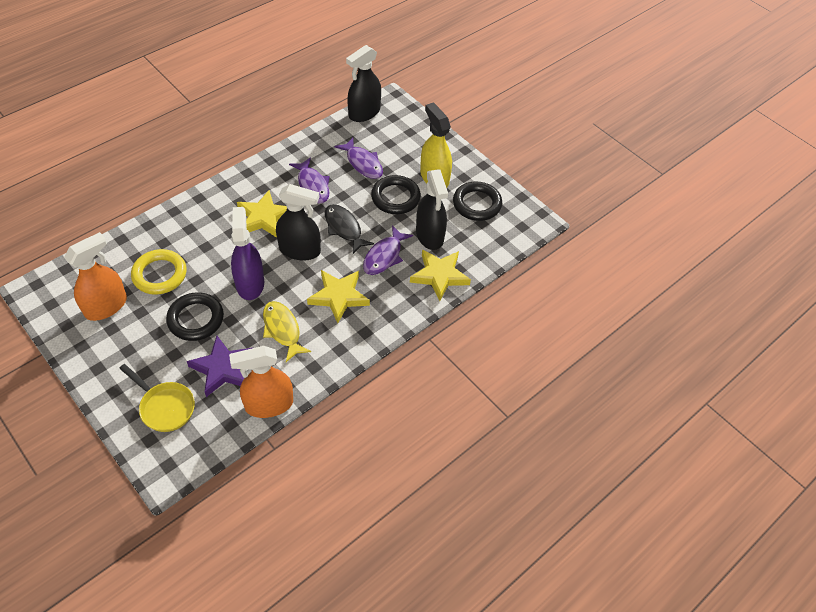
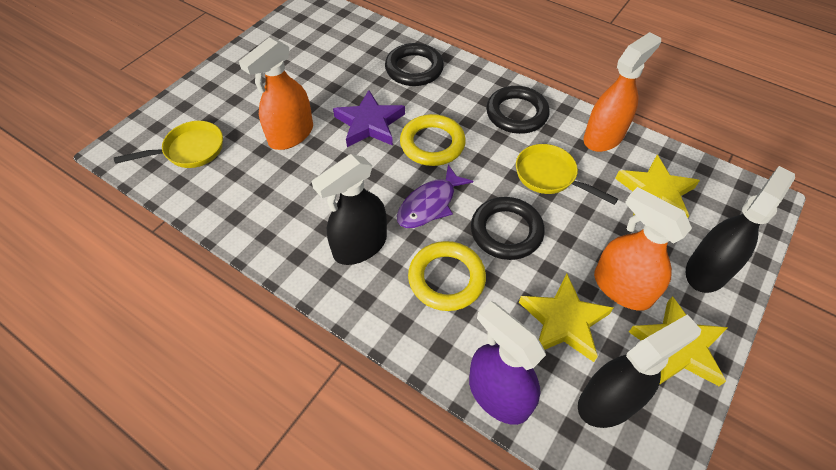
black fish: [325,204,374,254] = 1 -> none = 0
orange spray bottle: [64,232,127,321] [229,346,293,418] = 2 -> [239,37,313,150] [583,32,661,152] [594,187,692,311] = 3
purple fish: [289,157,330,203] [335,138,383,179] [363,225,413,275] = 3 -> [397,165,473,228] = 1
yellow fish: [263,301,311,362] = 1 -> none = 0
yellow pan: [119,364,195,432] = 1 -> [114,121,223,168] [516,144,618,205] = 2
yellow ring: [131,249,187,295] = 1 -> [400,114,466,166] [408,241,486,311] = 2
yellow spray bottle: [420,102,452,188] = 1 -> none = 0

